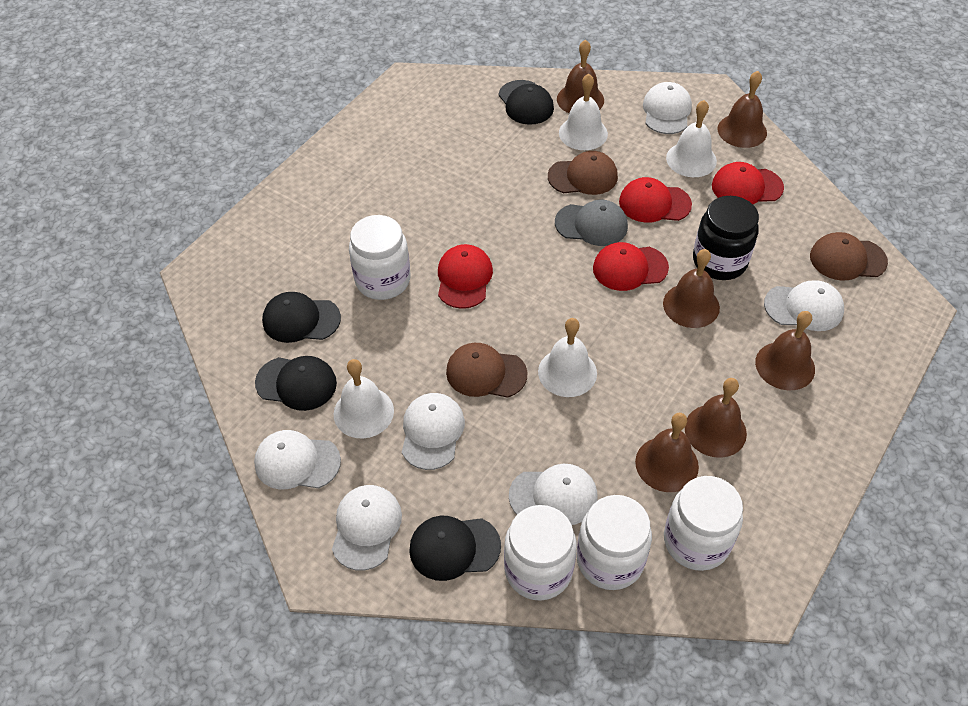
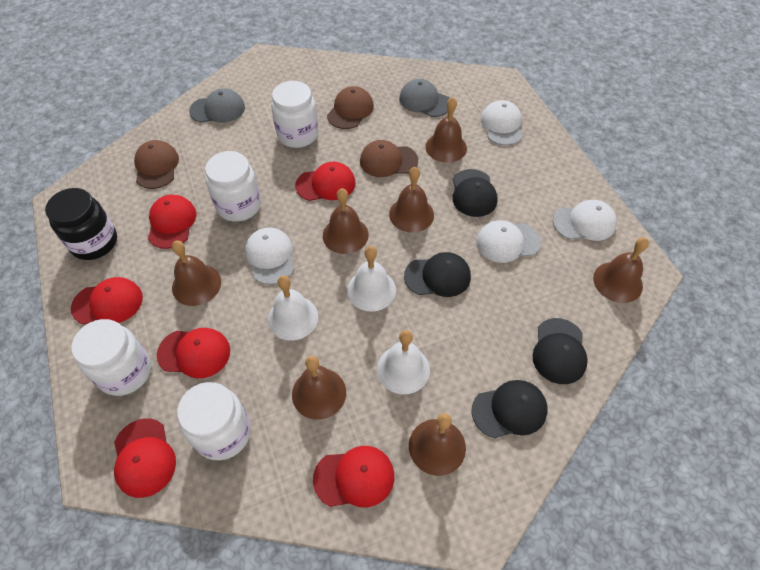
brown bell: [557,40,604,113] [635,413,699,492] [663,249,720,328] [685,378,747,458] [717,71,767,148] [755,311,815,390] = 6 -> [172,240,221,306] [292,356,346,420] [323,188,369,254] [389,167,434,233] [409,413,466,476] [426,97,467,163] [593,237,649,303] = 7
grey cap: [555,200,628,246] = 1 -> [189,88,245,123] [399,79,450,117] = 2
red cap: [438,244,493,309] [593,242,669,291] [619,177,692,223] [712,162,784,204] = 4 -> [71,277,143,325] [114,418,176,498] [148,195,196,249] [157,328,230,378] [295,162,356,201] [313,446,394,507] = 6
white bell: [334,359,394,439] [538,318,597,397] [559,74,608,150] [666,100,717,177] = 4 -> [268,275,318,341] [347,246,396,312] [377,330,430,394] = 3
white cap: [254,430,341,489] [332,485,402,571] [402,393,465,470] [509,464,598,525] [643,82,692,134] [764,280,844,331] = 6 -> [245,228,294,285] [476,220,541,263] [481,100,523,145] [553,200,617,241] = 4

